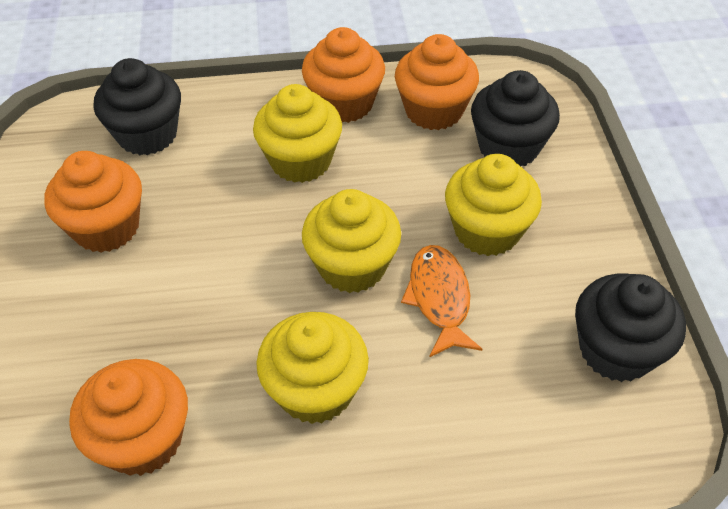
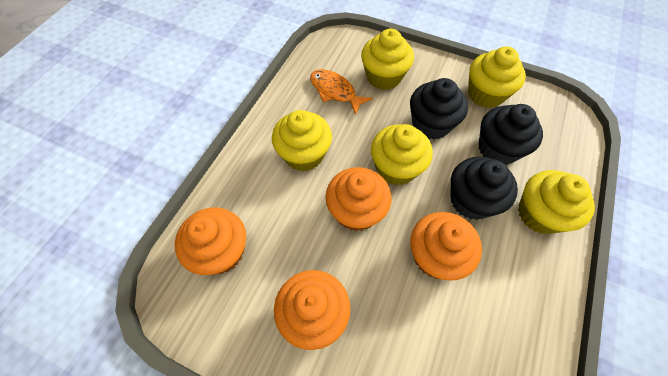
yellow cupcake: [253,84,342,183] [256,312,369,424] [302,189,401,293] [445,154,542,256] = 4 -> [272,110,332,171] [361,29,414,90] [371,124,433,185] [468,46,526,108] [518,170,595,234] = 5

